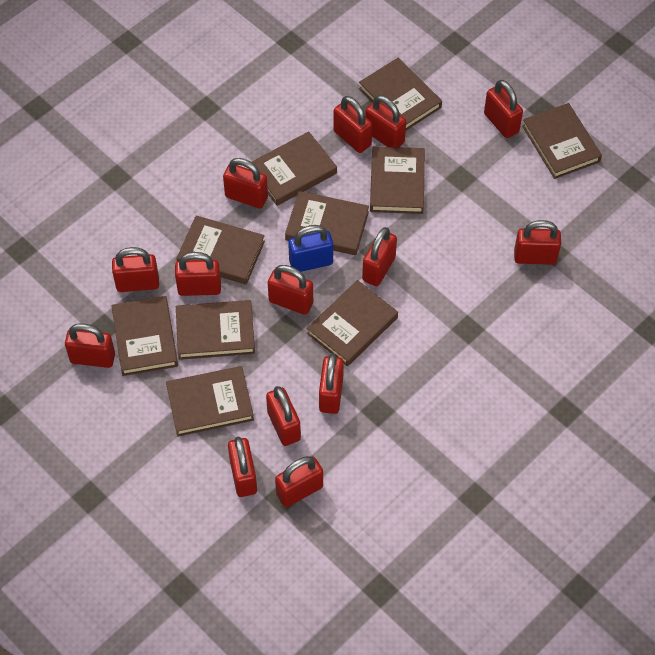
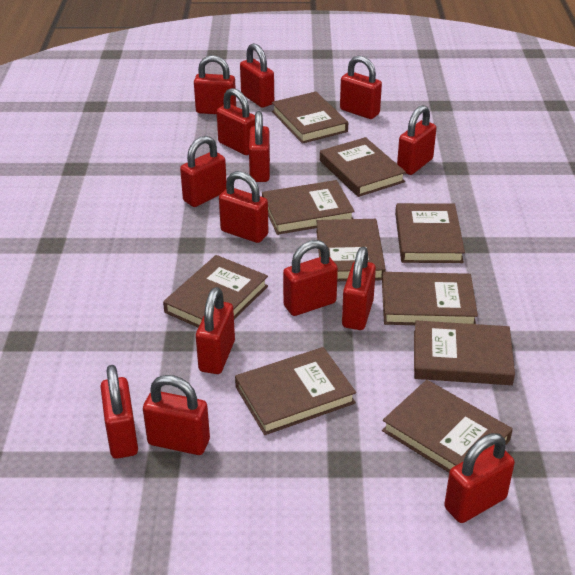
blue padlock: [288,225,333,272] = 1 -> none = 0

